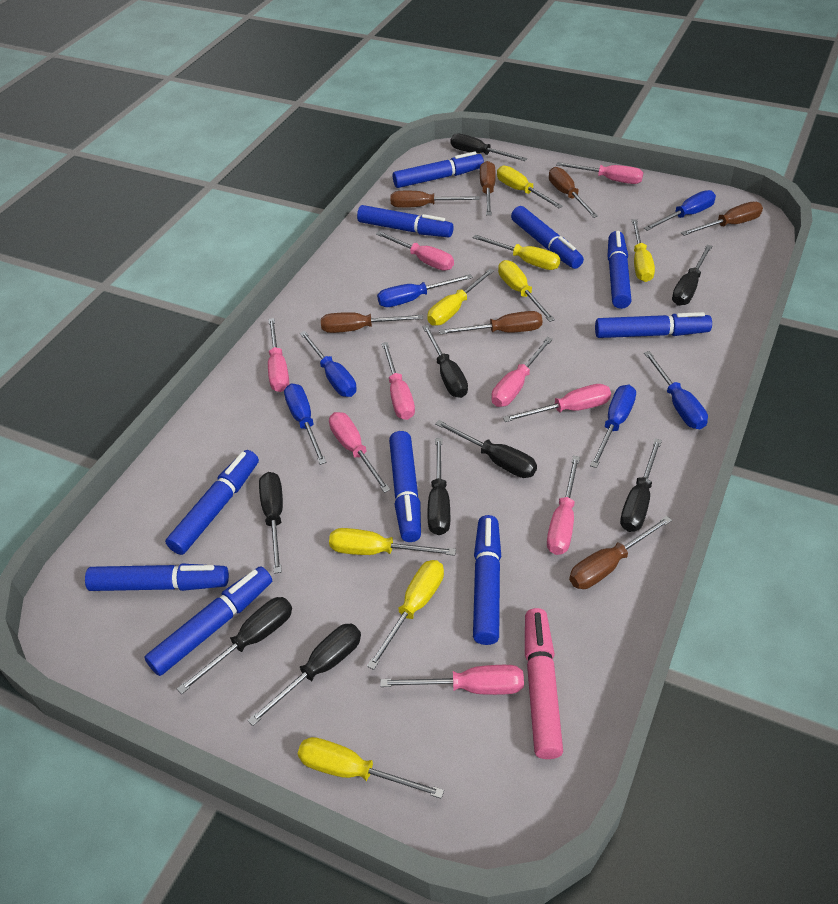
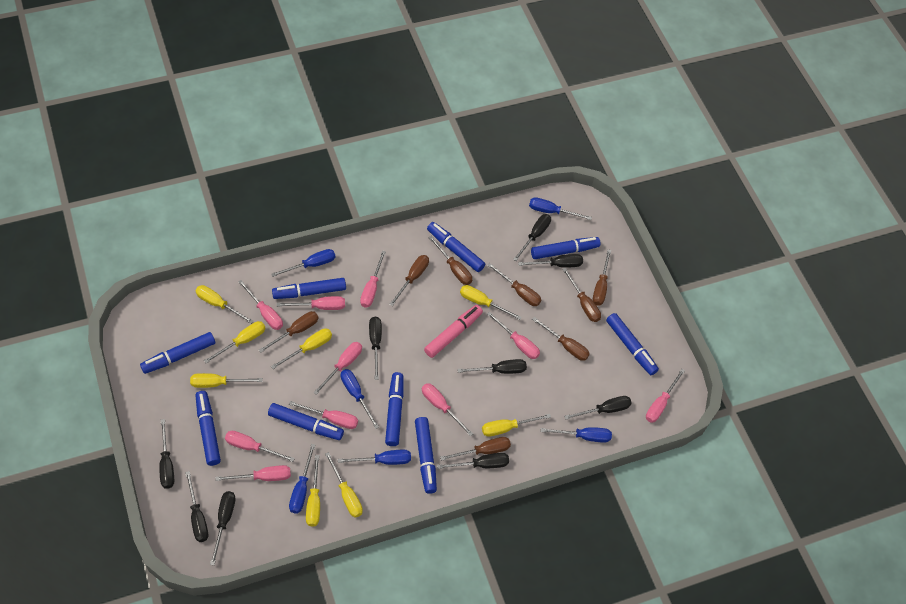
blue marker: [85,563,229,591] [144,566,272,676] [165,450,259,555] [357,205,453,237] [389,431,421,542] [393,152,484,188] [473,515,501,645] [511,206,584,269] [595,312,712,338] [607,231,632,309] = 10 -> [140,332,215,374] [195,391,221,466] [268,403,344,440] [272,278,346,299] [385,372,404,446] [415,417,437,494] [427,222,485,272] [531,237,601,259] [606,313,659,375] = 9
brown screwdriver: [321,312,423,333] [390,191,479,208] [439,311,542,334] [480,161,496,215] [549,167,598,218] [569,516,672,589] [681,202,763,236] = 7 -> [259,311,318,353] [389,255,429,306] [428,236,472,285] [440,437,511,461] [487,263,541,306] [532,317,590,361] [562,268,601,322] [593,250,611,305] = 8
pink screwdriver: [268,318,289,392] [329,412,390,493] [376,231,454,271] [380,665,524,695] [382,342,415,420] [491,337,553,407] [503,384,611,422] [547,456,580,555] [556,162,644,184] = 9 -> [215,465,291,481] [225,431,295,462] [238,280,283,330] [277,296,345,310] [289,401,358,429] [313,342,362,395] [360,251,386,307] [422,383,473,437] [487,312,540,359] [646,369,685,423] = 10

